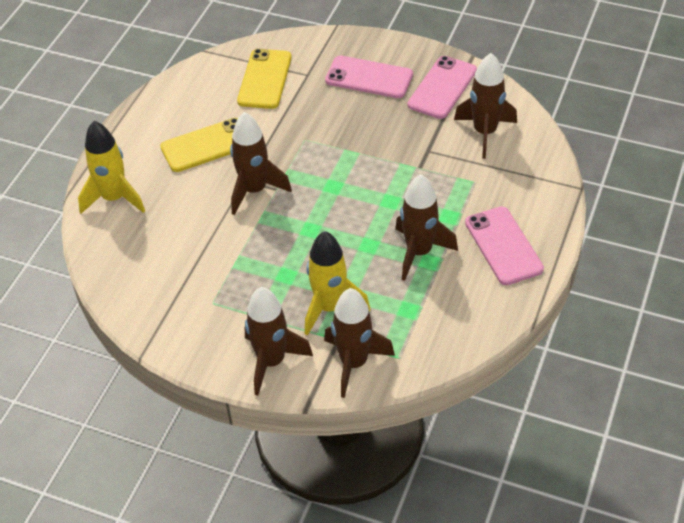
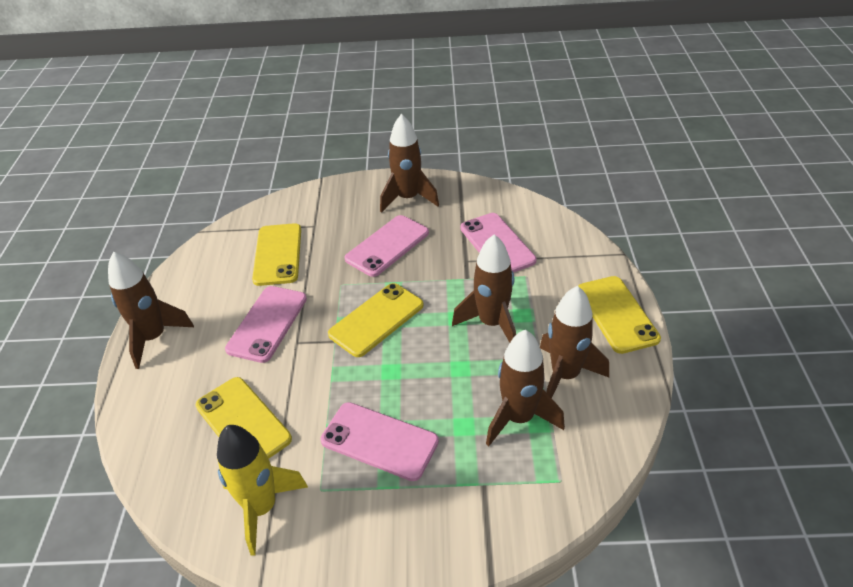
pink phone: [325,56,413,98] [408,56,477,119] [465,206,544,285] = 3 -> [225,286,307,363] [321,402,439,481] [345,215,429,277] [460,213,537,273] = 4
yellow phone: [160,118,238,172] [237,49,292,109] = 2 -> [195,377,292,459] [252,223,301,286] [328,283,424,357] [578,276,661,354] = 4
yellow rocket: [78,121,145,214] [305,231,370,336] = 2 -> [217,425,308,556] = 1

